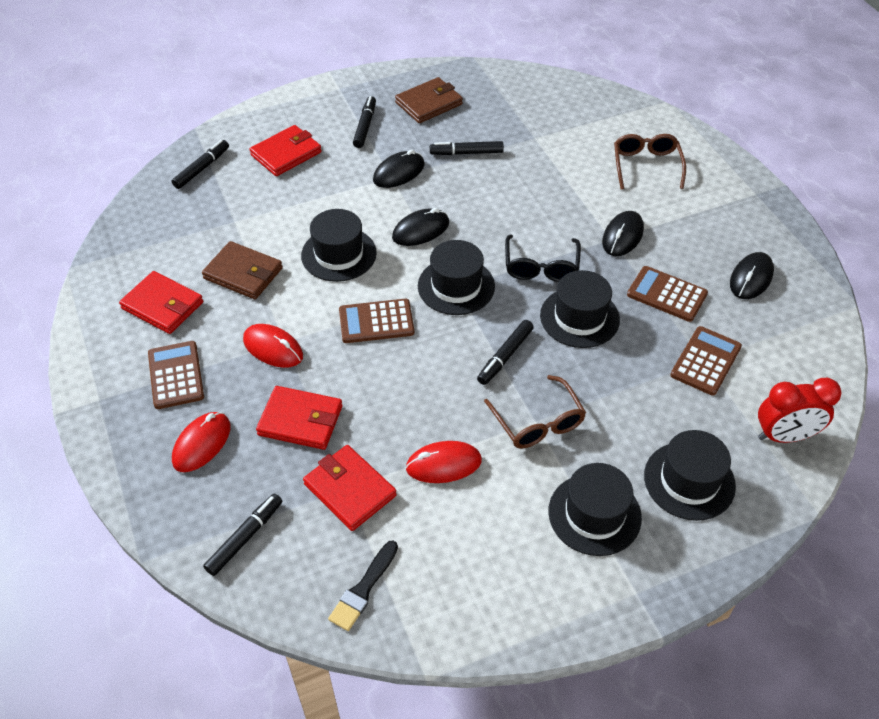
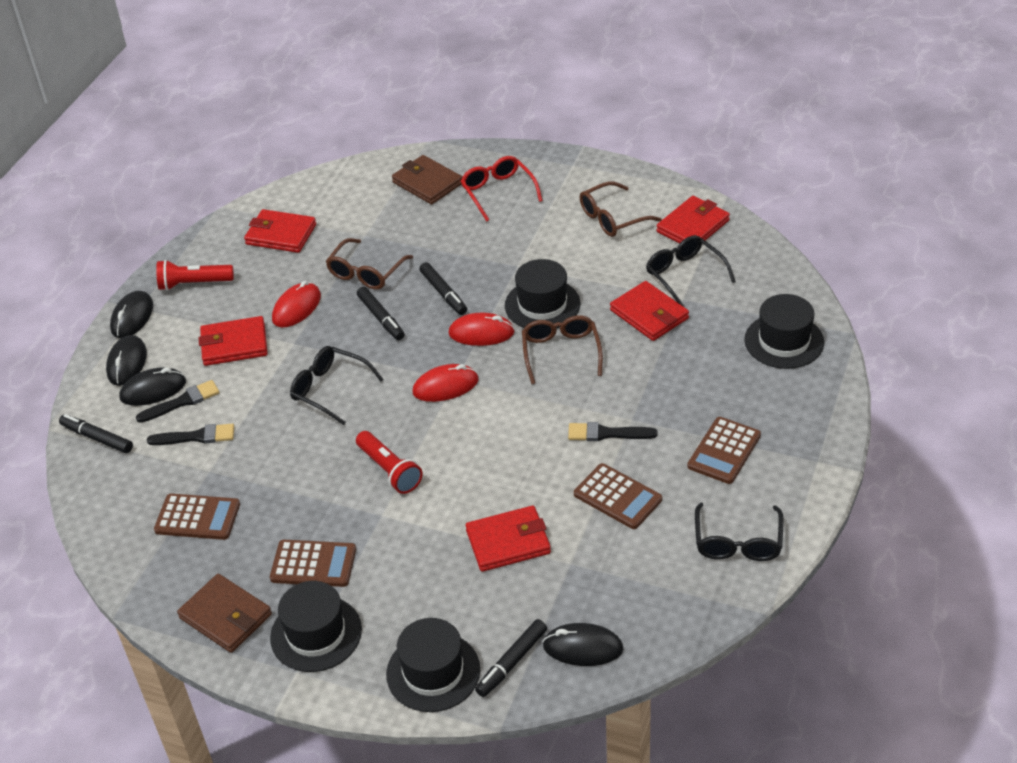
black brush: [328,540,398,631] = 1 -> [136,380,219,423] [147,424,234,445] [568,422,658,441] = 3
black glasses: [505,234,581,282] = 1 -> [290,346,384,425] [646,235,736,307] [695,503,783,561] = 3
black hat: [301,209,377,282] [418,240,495,315] [540,270,620,348] [549,463,642,556] [644,430,736,521] = 5 -> [270,581,362,672] [386,618,480,712] [505,259,580,328] [744,294,824,369] = 4
black marker: [172,140,229,189] [203,493,282,576] [353,96,376,148] [430,141,504,155] [477,320,534,385] = 5 -> [59,414,133,453] [357,287,405,340] [419,262,467,315] [475,619,547,697] = 4
brown glasses: [484,375,586,449] [614,134,686,190] = 2 -> [326,238,413,290] [522,315,603,384] [580,181,662,237] = 3
red clock: [758,378,841,443] = 1 -> none = 0
red flashlight: none = 0 -> [156,260,234,291] [356,431,423,494] = 2
red glasses: none = 0 -> [461,156,543,221] = 1
red wallet: [119,271,203,334] [250,125,322,176] [256,386,343,450] [303,445,397,531] = 4 -> [199,316,268,366] [244,209,316,253] [466,506,551,572] [610,281,689,341] [656,196,730,243] = 5

